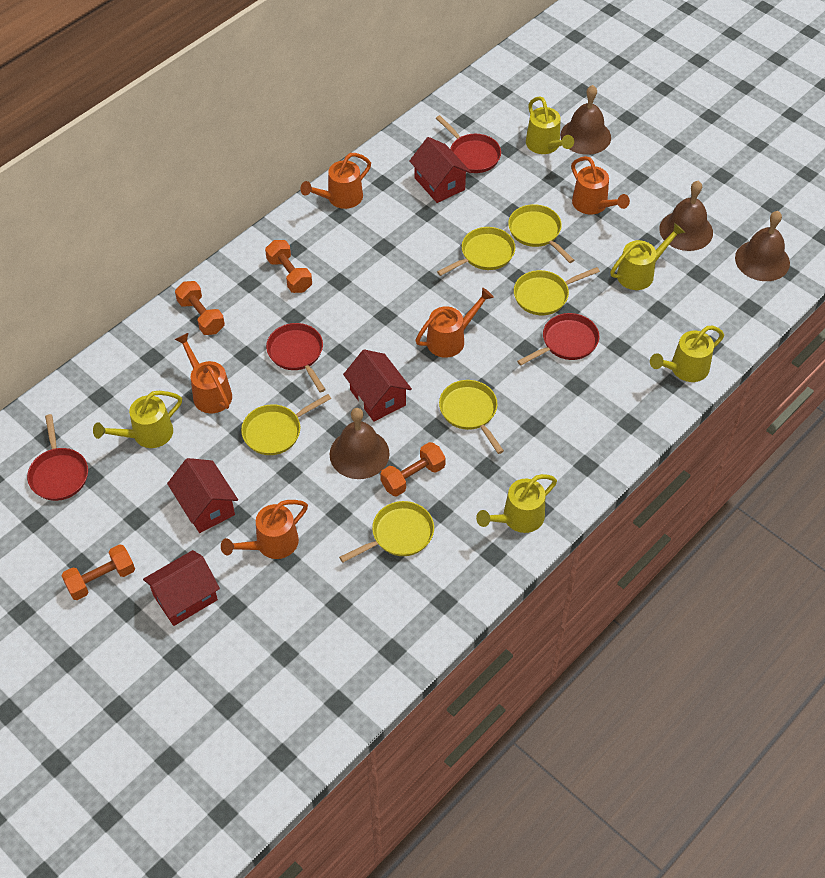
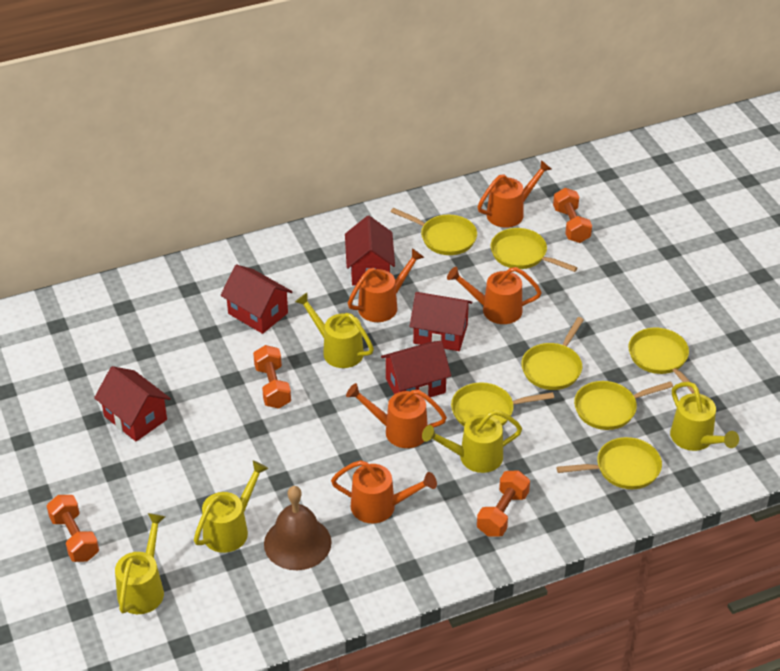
brown bell: [330,408,389,479] [560,85,611,155] [659,181,713,251] [735,211,790,281] = 4 -> [264,486,332,570] = 1
red house: [143,550,220,626] [167,458,238,533] [343,349,412,422] [409,137,471,203] = 4 -> [94,366,171,441] [221,264,292,334] [345,216,395,286] [381,341,451,400] [410,292,472,351] = 5
red pan: [27,414,88,501] [266,323,326,392] [436,115,501,173] [517,313,599,366] = 4 -> none = 0
yellow pan: [241,394,331,455] [339,501,434,562] [437,227,515,276] [439,380,504,454] [508,204,574,263] [514,267,600,315] = 6 -> [391,208,477,255] [451,382,554,426] [491,228,578,272] [522,317,584,390] [557,437,662,489] [574,381,673,430] [628,328,694,394] = 7

